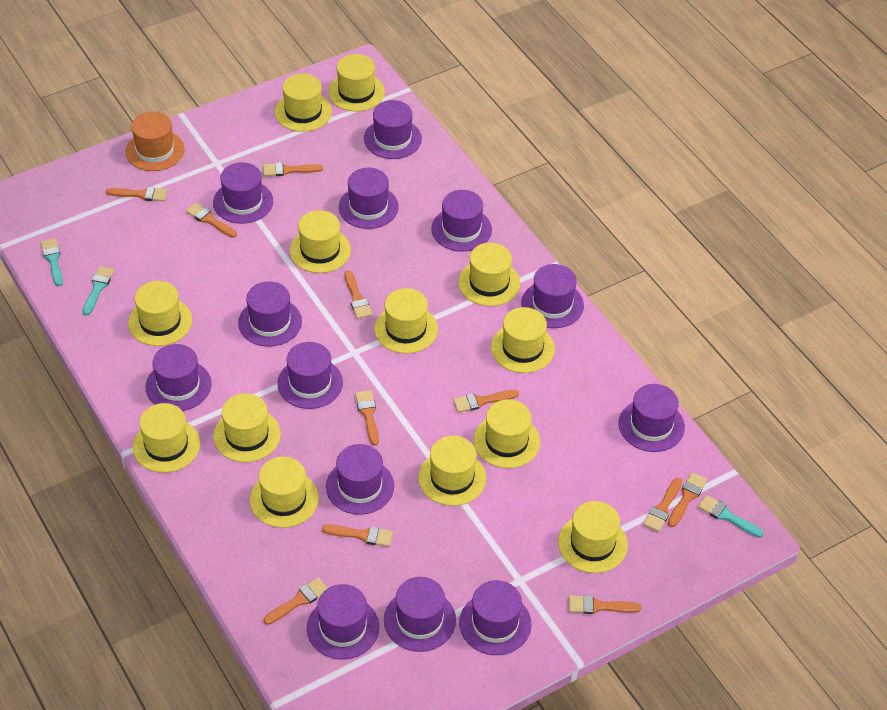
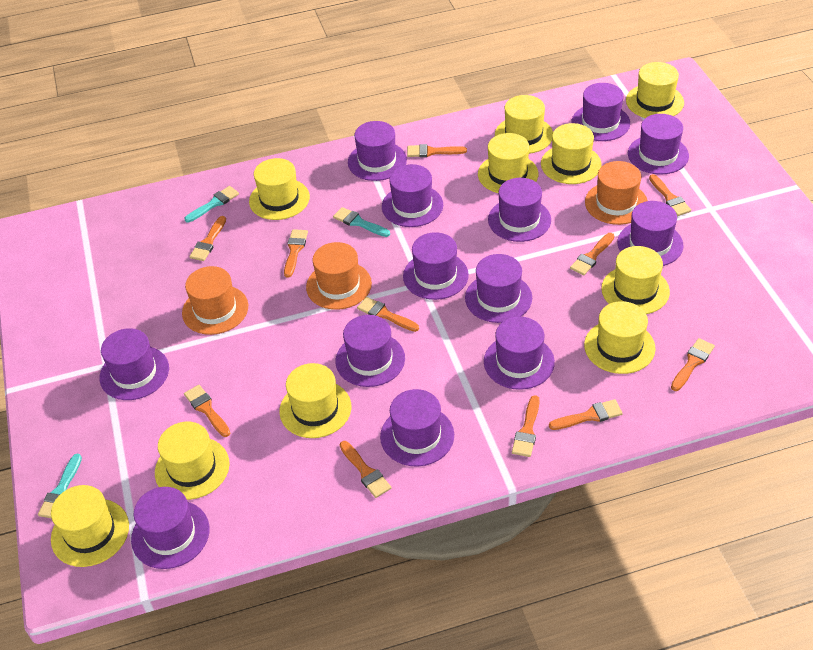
orange hat: [126,111,185,171] = 1 -> [182,266,248,335] [306,242,372,310] [585,161,648,225] = 3
yellow hat: [128,281,192,346] [132,403,200,473] [213,393,281,462] [250,457,319,528] [275,73,332,132] [289,210,351,273] [328,54,385,112] [374,288,438,354] [418,436,486,506] [458,243,521,306] [474,399,540,468] [491,307,555,373] [558,501,628,573] = 13 -> [51,485,129,567] [155,422,230,500] [249,158,310,220] [279,363,351,438] [478,133,538,193] [495,95,553,154] [541,123,602,184] [584,301,656,374] [601,246,670,314] [626,62,684,118] = 10

